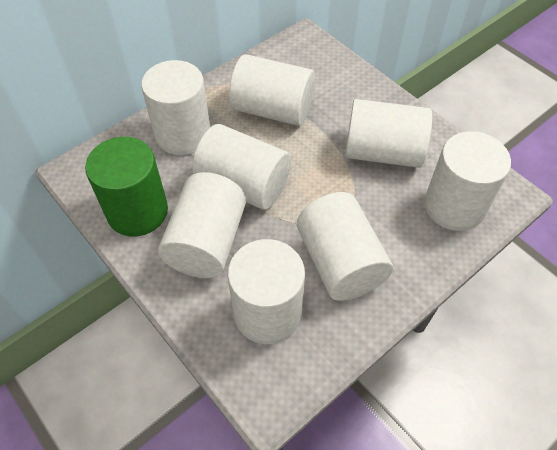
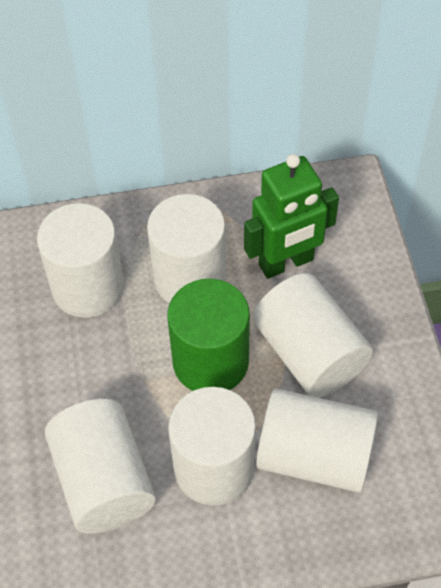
green robot: none = 0 -> [244,154,339,279] = 1
white cylinder: [141,60,210,155] [158,172,246,278] [192,124,291,210] [228,239,305,344] [229,54,315,126] [297,192,393,301] [345,99,432,168] [424,131,511,231] = 8 -> [37,203,124,318] [45,399,156,534] [147,194,226,303] [168,387,256,505] [253,273,373,398] [256,388,378,493] = 6

